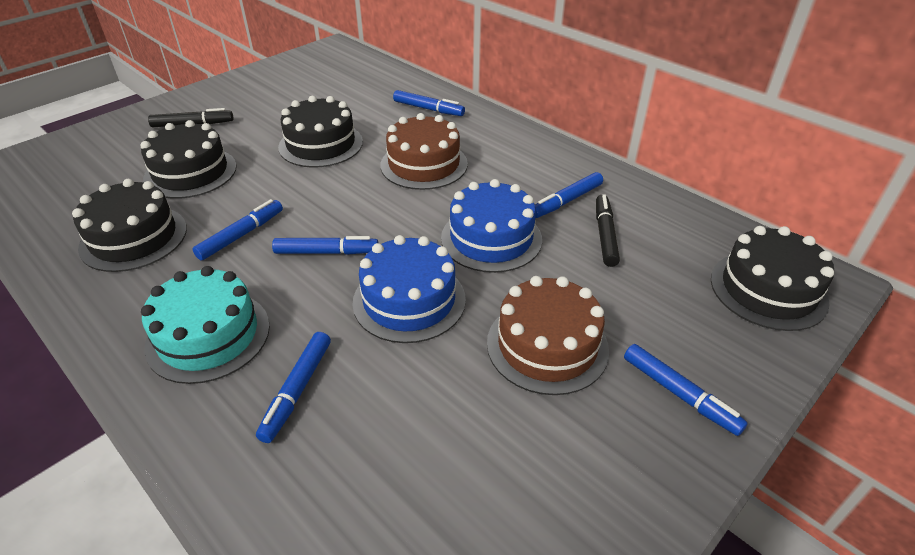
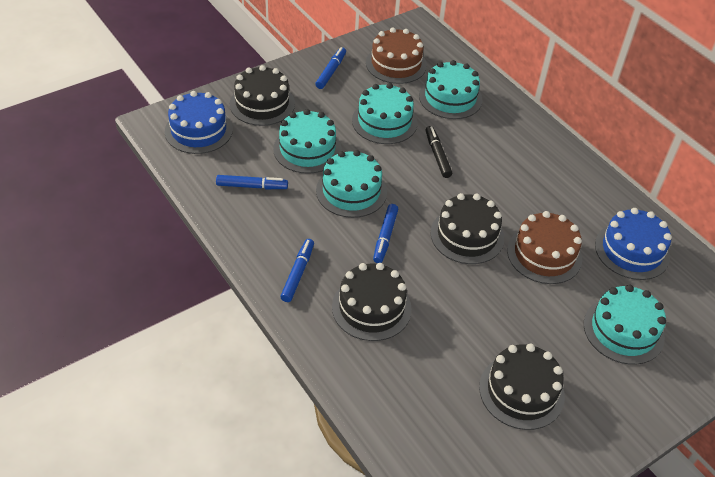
black marker: [148,108,233,127] [596,194,620,267] = 2 -> [426,126,452,178] = 1
blue marker: [193,199,283,260] [256,332,331,443] [272,236,379,255] [393,90,465,116] [535,172,603,218] [624,344,748,436] = 6 -> [216,175,288,189] [280,239,314,302] [315,47,346,89] [373,204,398,263] = 4
turquoise cake: [141,266,270,384] = 1 -> [273,109,342,174] [316,150,387,218] [352,83,418,144] [419,60,482,119] [584,285,666,365] = 5

